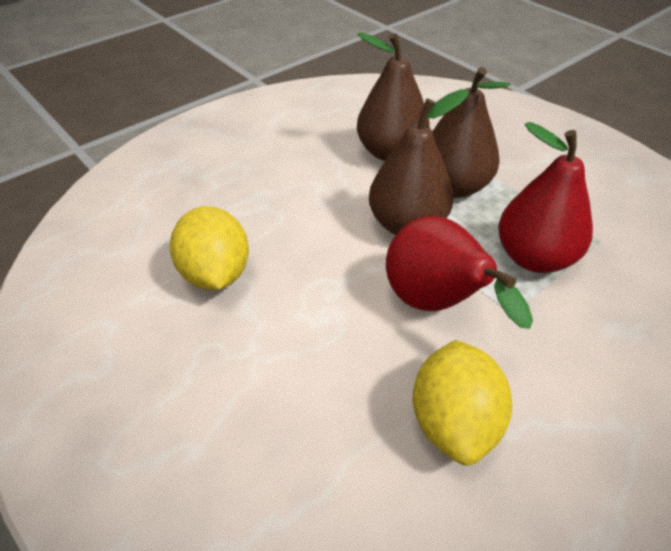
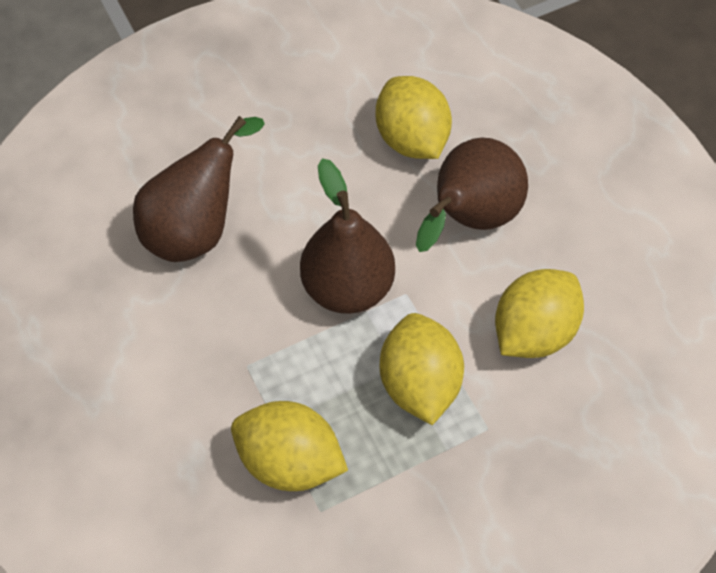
red pear: [386,216,533,329] [498,122,593,273] = 2 -> none = 0
yellow lemon: [170,206,249,290] [412,340,512,465] = 2 -> [231,401,348,491] [376,76,452,159] [380,313,464,425] [495,269,584,358] = 4

